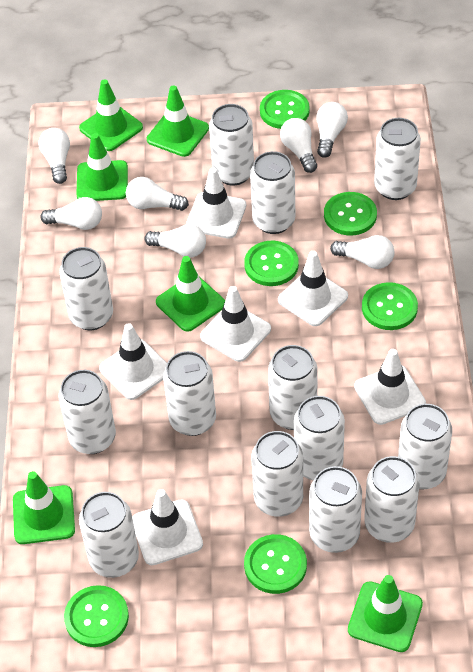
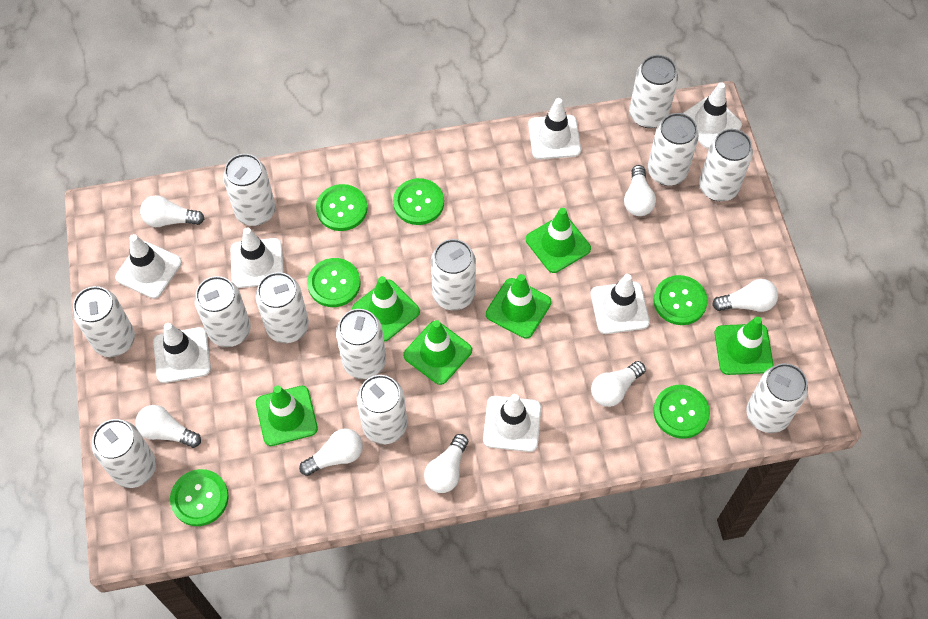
white can: [58,370,116,454] [59,247,113,330] [79,492,139,578] [163,351,216,436] [209,104,254,186] [250,151,295,234] [252,431,303,517] [268,345,318,430] [294,396,345,480] [309,466,362,553] [364,456,419,543] [374,118,421,200] [398,404,452,489] = 13 -> [73,286,135,357] [92,419,156,488] [194,276,251,347] [223,154,275,226] [255,272,309,343] [336,309,386,379] [357,375,407,444] [431,239,476,310] [629,55,678,128] [648,113,699,186] [699,129,753,201] [746,363,808,433] = 12
white traffic cone: [99,323,167,400] [132,489,203,565] [186,168,246,239] [200,286,271,362] [278,251,348,326] [354,349,426,425] = 6 -> [115,234,182,299] [153,323,211,383] [231,227,284,288] [483,394,541,452] [528,98,581,159] [591,274,650,334] [683,82,742,149] = 7

